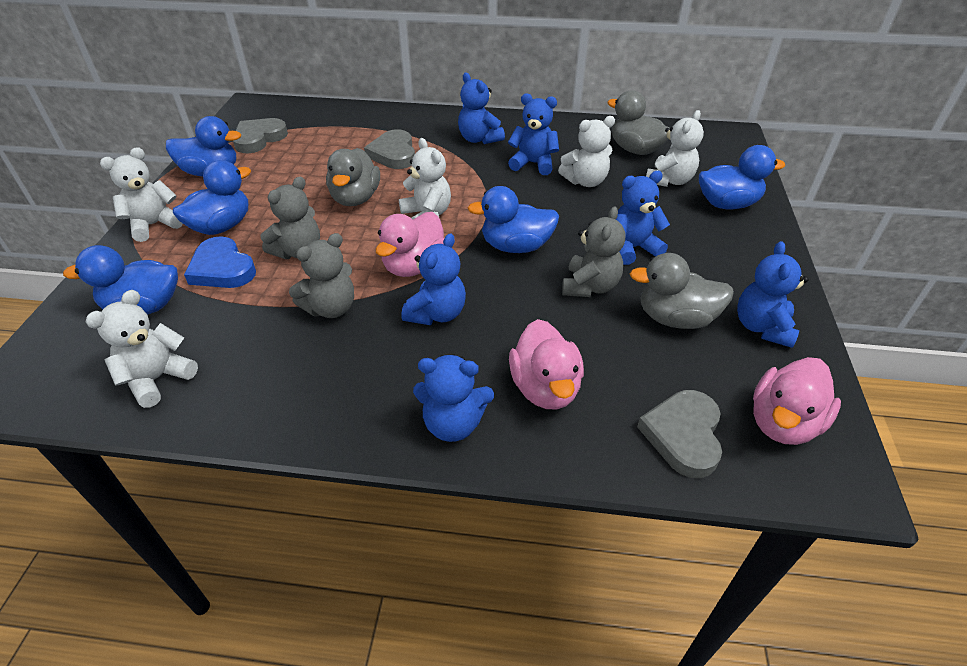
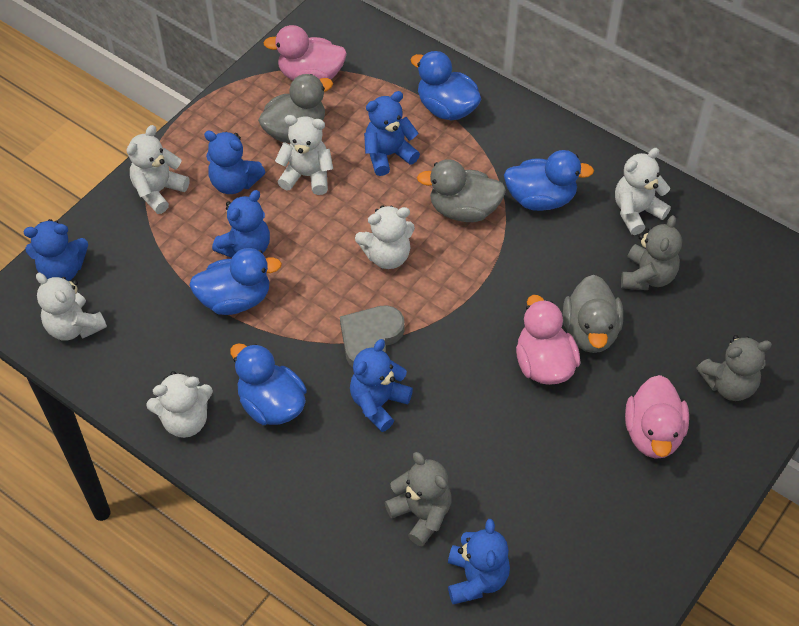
blue duck: [63,245,178,314] [166,116,241,176] [173,160,251,235] [467,186,559,253] [699,145,785,209] = 5 -> [190,248,282,315] [230,343,307,425] [411,51,481,120] [504,150,594,211] = 4
blue heart: [184,236,256,288] = 1 -> none = 0
grey heart: [233,118,288,153] [364,129,415,169] [637,390,722,478] = 3 -> [340,305,405,367] = 1
white teddy bear: [86,290,198,408] [100,147,183,242] [399,138,451,220] [558,116,615,187] [646,110,704,187] = 5 -> [36,273,107,341] [127,125,190,214] [146,371,213,438] [275,115,333,195] [355,205,415,269] [615,148,671,235] = 6

